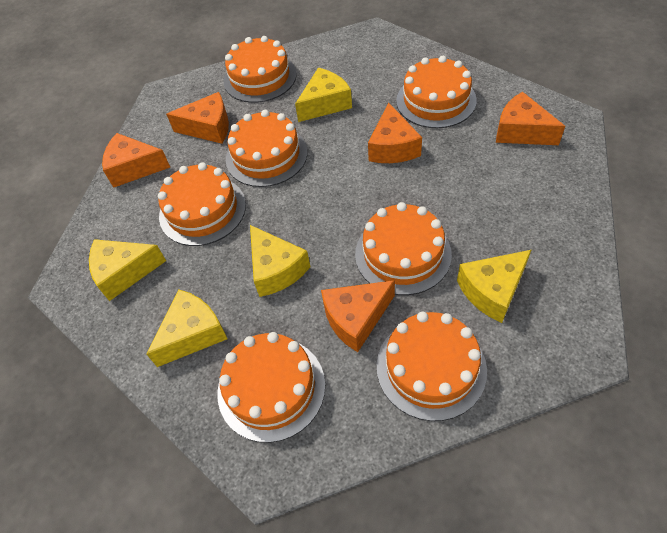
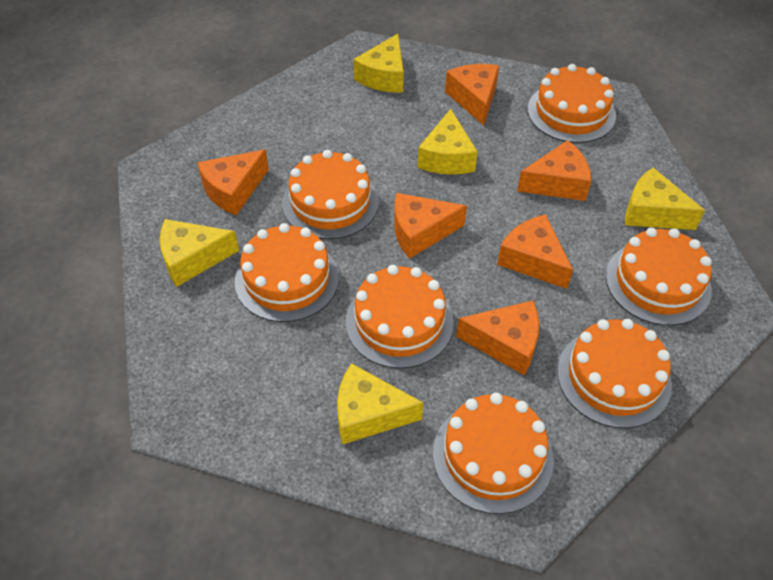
orange cheese: [102,133,170,188] [166,92,229,144] [321,280,395,352] [368,102,422,163] [496,92,565,145] = 5 -> [197,149,269,215] [394,193,467,259] [445,64,499,126] [456,301,539,375] [497,214,573,289] [517,140,591,201] = 6

